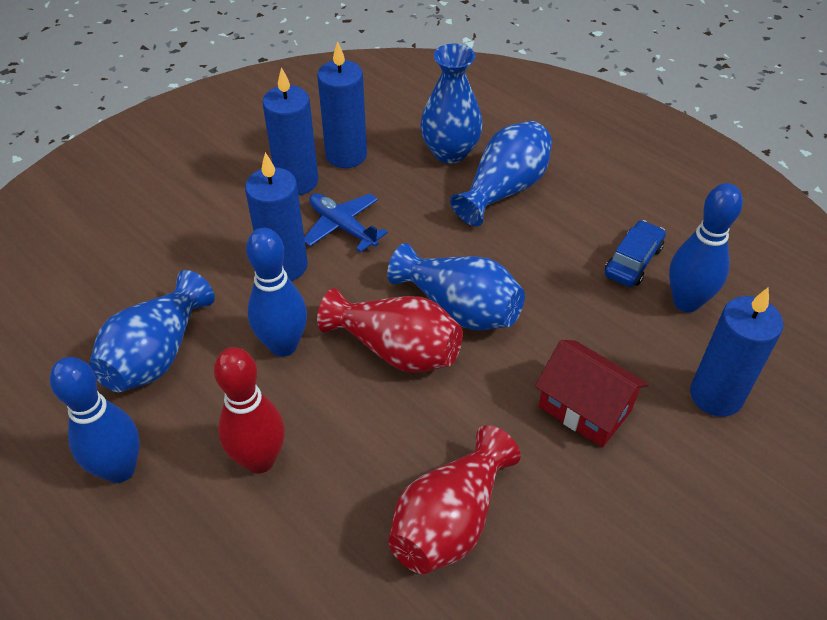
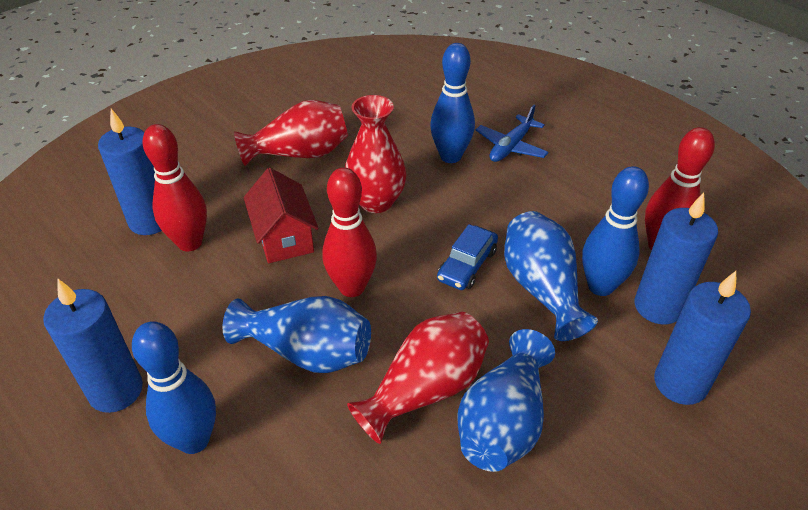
blue vase: [89,270,215,392] [388,243,525,331] [420,44,483,164] [450,121,552,226] = 4 -> [222,296,371,373] [457,329,555,472] [504,211,598,341] = 3
red bowling pin: [214,347,285,474] = 1 -> [142,124,207,251] [322,167,377,297] [645,127,715,250] = 3
red vase: [317,288,463,373] [389,425,521,574] = 2 -> [234,100,348,166] [345,95,406,213] [347,312,489,444] = 3

